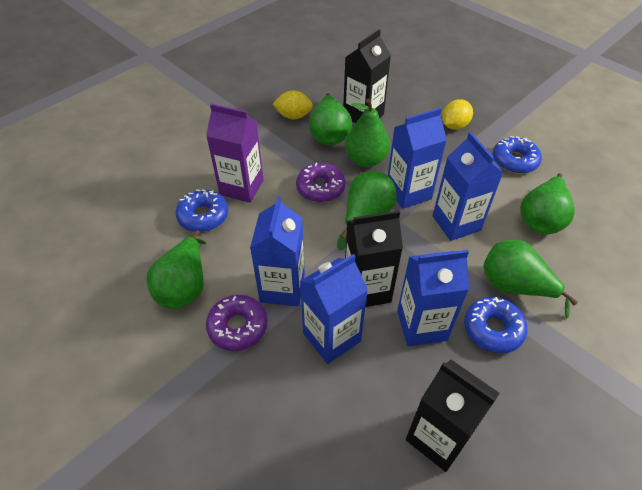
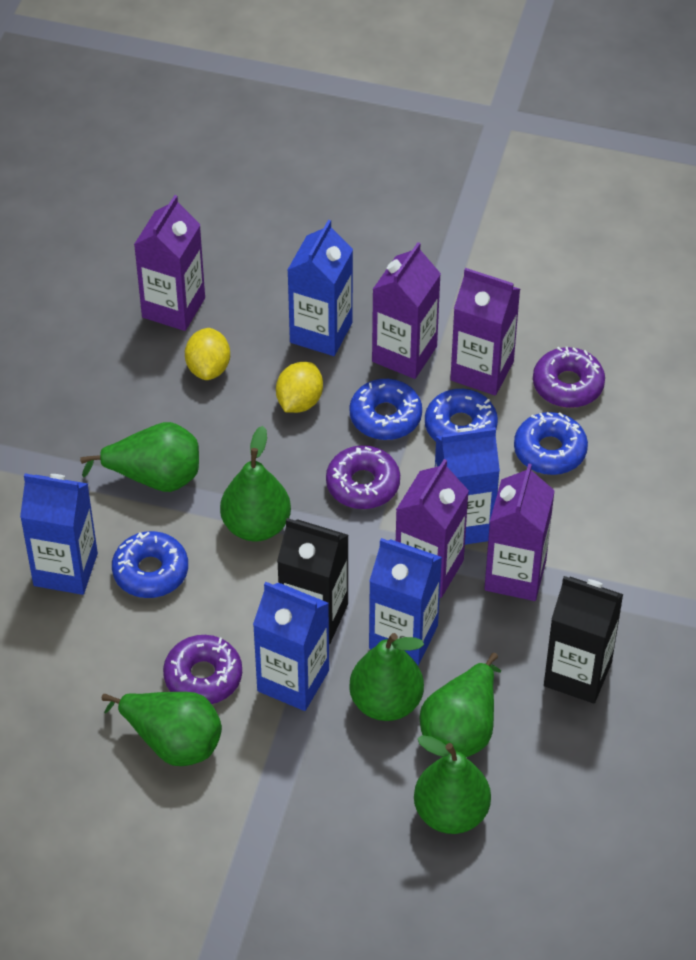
black carton: [343,30,391,123] [345,210,403,307] [406,360,499,472] = 3 -> [277,518,349,644] [544,576,623,703] = 2
blue donut: [176,189,228,232] [464,297,528,353] [492,136,542,174] = 3 -> [112,531,188,598] [349,379,422,440] [425,389,498,441] [514,412,588,475] = 4
purple carton: [206,104,264,203] = 1 -> [134,195,205,331] [372,242,441,379] [396,459,469,598] [450,268,520,396] [484,463,555,601] = 5
purple donut: [206,295,267,351] [296,163,346,202] = 2 -> [163,635,242,704] [326,445,400,509] [533,347,605,408] = 3

